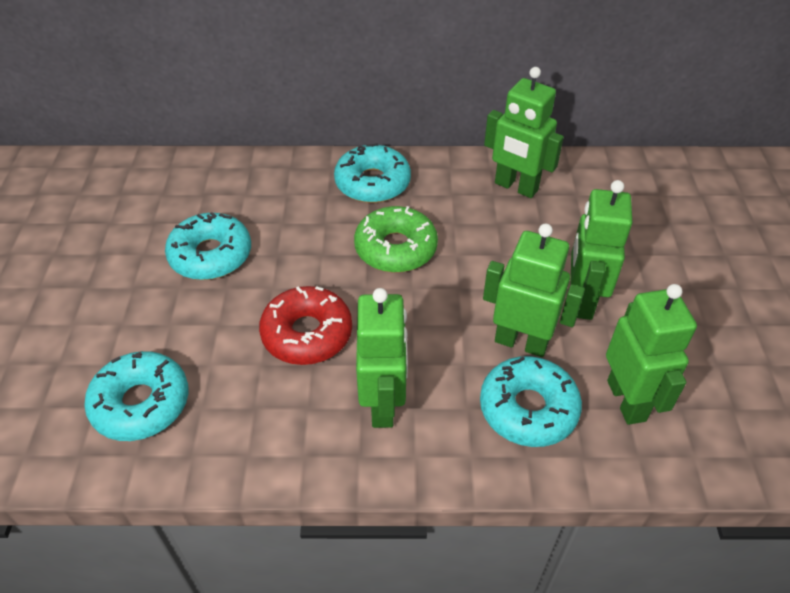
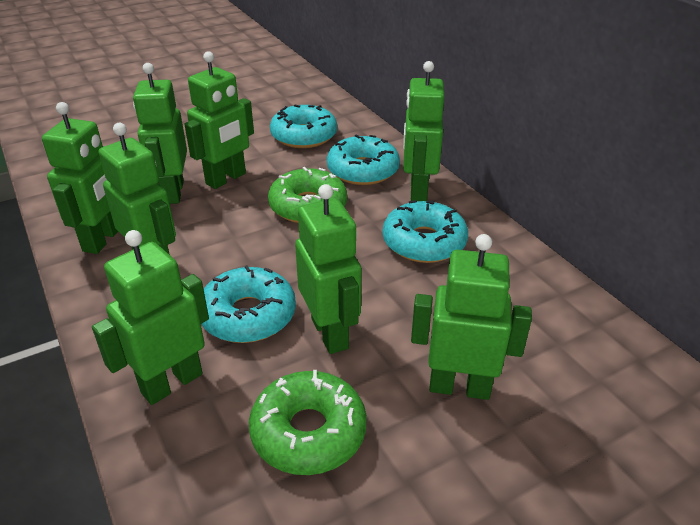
green donut: [354,206,438,273] = 1 -> [249,370,367,475] [268,167,347,223] = 2
green robot: [356,288,408,428] [483,224,585,357] [484,67,564,198] [570,180,632,320] [606,284,697,425] = 5 -> [42,102,118,254] [92,230,209,405] [98,123,176,255] [133,63,187,204] [185,51,254,189] [295,184,362,354] [403,61,444,201] [411,234,532,400] = 8
red donut: [259,286,352,365] = 1 -> none = 0

